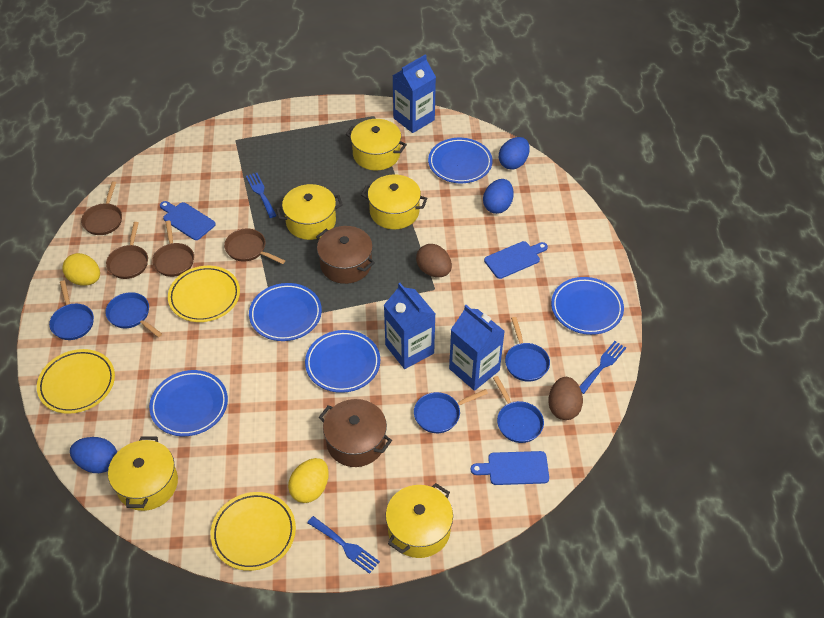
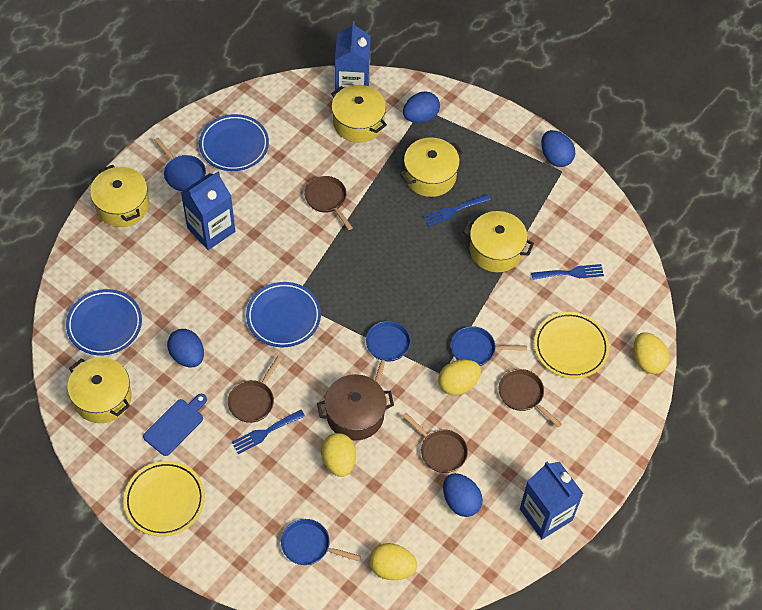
blue cutting board: [160,201,216,240] [471,451,549,485] [484,241,548,279] = 3 -> [143,394,207,456] = 1
blue egg: [70,437,117,473] [483,179,514,214] [499,137,530,170] = 3 -> [167,329,204,367] [403,91,440,123] [443,473,483,517] [541,130,575,167] = 4
blue pan: [49,280,94,340] [105,292,162,337] [414,389,488,433] [493,376,544,443] [505,317,550,382] = 5 -> [154,137,206,191] [281,519,361,565] [366,321,411,385] [451,326,527,366] = 4
blue plate: [149,370,228,436] [249,283,322,341] [305,330,380,393] [428,138,493,183] [551,277,624,335] = 5 -> [66,289,142,355] [199,114,269,171] [246,282,321,347] = 3
brown egg: [416,244,452,277] [548,377,583,420] = 2 -> none = 0
brown pot: [316,226,375,284] [319,399,392,467] = 2 -> [317,374,394,441] = 1
yellow egg: [62,253,100,286] [288,458,329,503] = 2 -> [321,433,356,477] [370,543,417,580] [438,359,481,395] [633,332,669,374] = 4
yellow plate: [37,349,115,414] [168,266,240,322] [211,492,296,571] = 3 -> [124,461,205,537] [534,312,609,379] = 2

